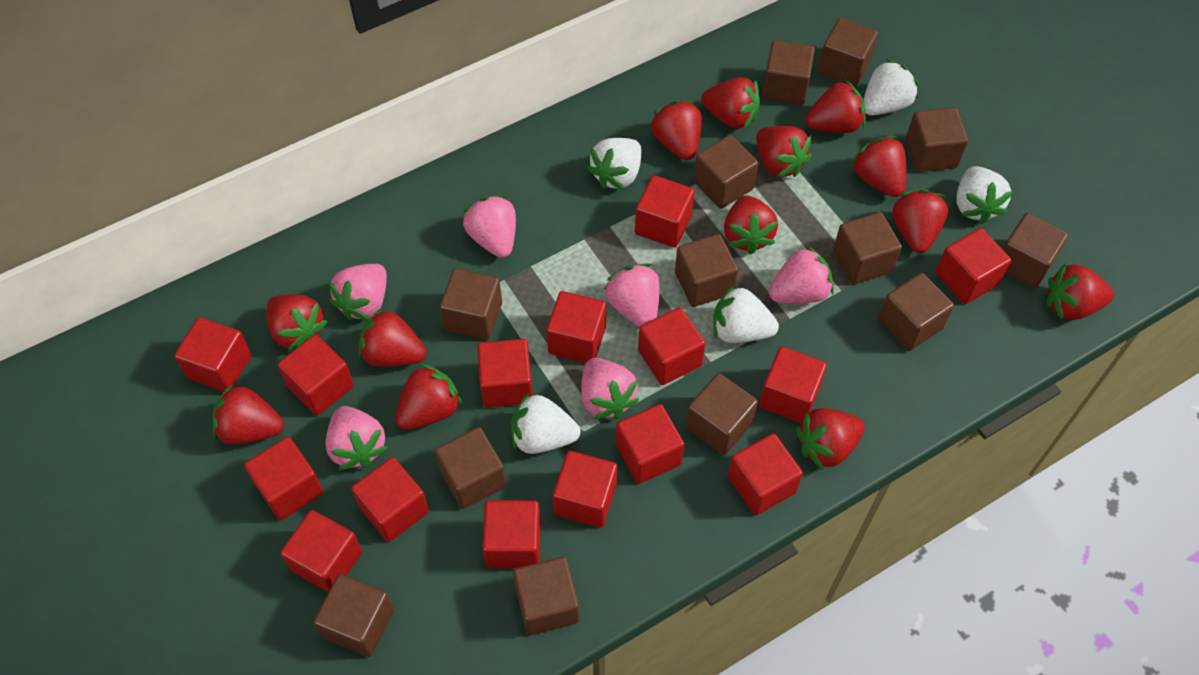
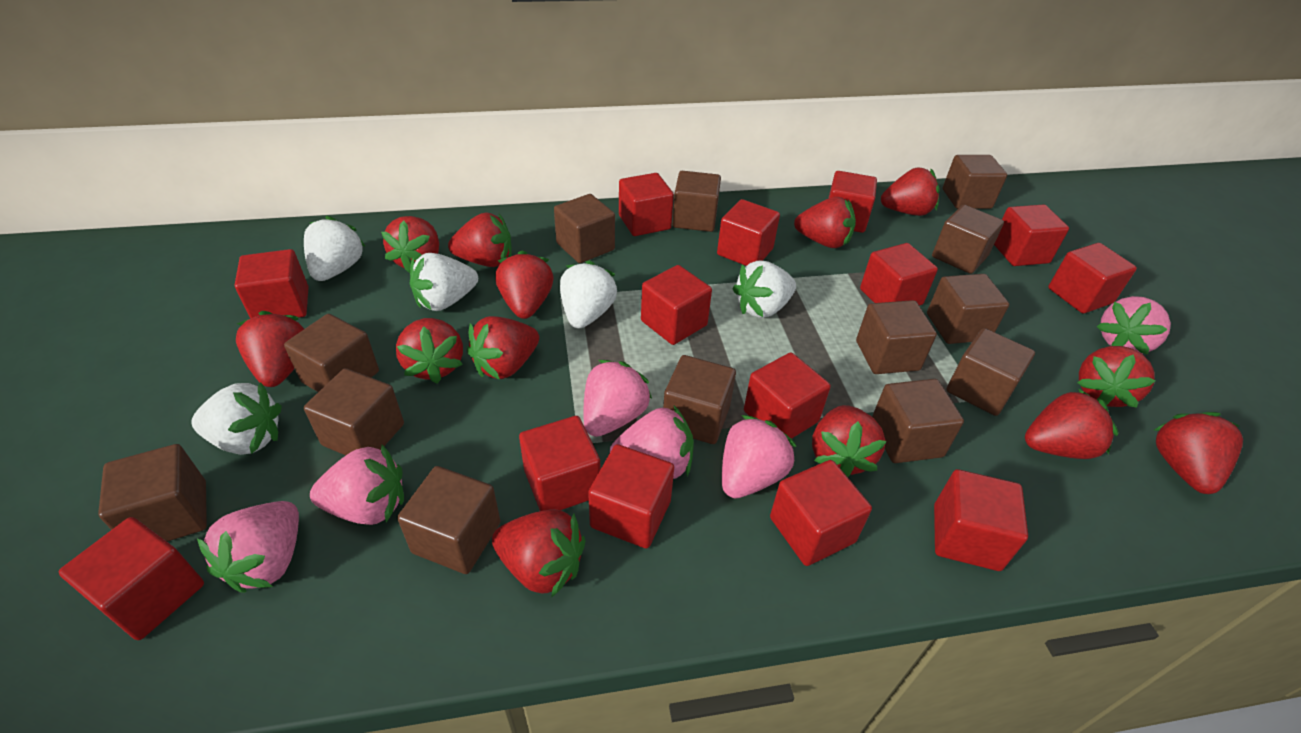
red cube: [174,317,252,392] [244,437,323,520] [278,335,354,415] [280,510,362,592] [351,457,429,542] [477,339,533,408] [482,500,541,568] [546,291,606,363] [553,451,617,528] [616,404,684,484] [635,175,695,248] [638,307,705,385] [728,433,803,515] [759,346,827,423] [936,228,1011,304] = 15 -> [59,517,204,640] [235,249,308,319] [519,416,601,511] [588,444,674,549] [619,173,674,236] [641,265,712,345] [717,199,780,266] [744,352,831,439] [770,460,872,566] [828,171,877,233] [860,243,938,306] [934,469,1028,571] [994,204,1069,266] [1048,243,1137,314] = 14

